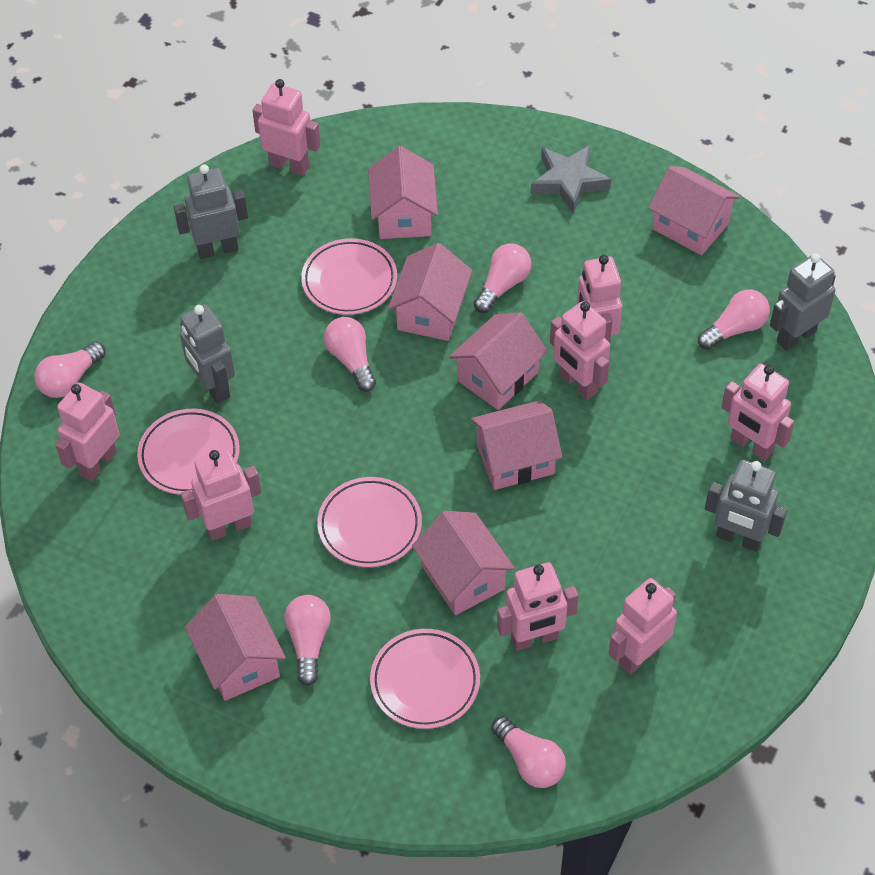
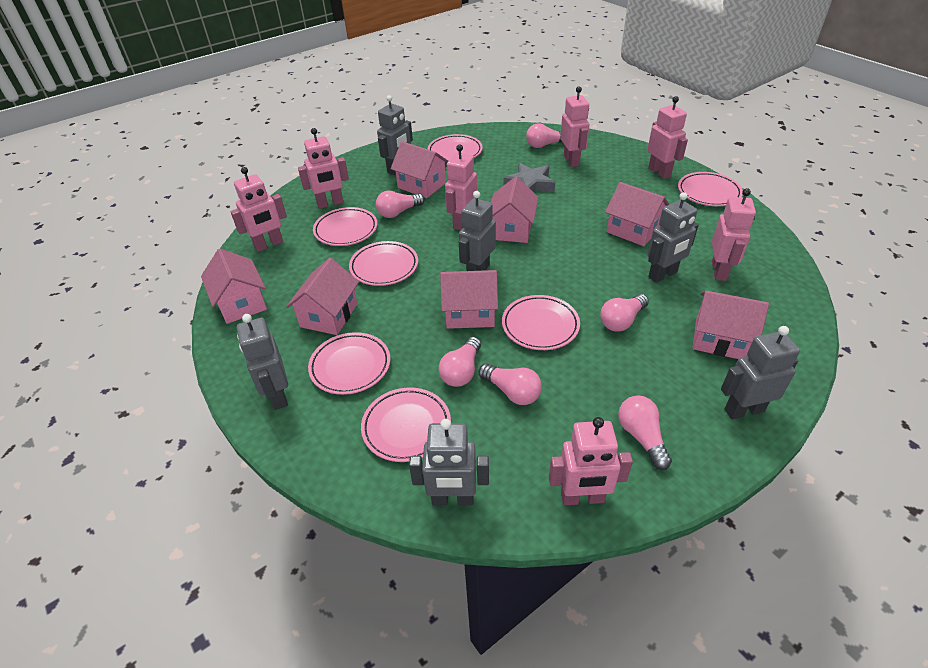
grey robot: [174,164,248,259] [180,304,235,404] [705,460,787,552] [770,253,836,351] = 4 -> [237,314,288,410] [377,95,413,175] [409,419,489,505] [459,191,496,271] [647,192,699,283] [721,326,800,419] = 6
pink plate: [137,409,240,495] [301,238,397,315] [317,477,422,567] [370,629,480,729] = 4 -> [308,332,390,395] [313,207,377,246] [349,241,418,286] [361,387,451,462] [428,134,482,161] [502,295,580,350] [678,172,743,206] = 7
pink robot: [55,382,120,482] [181,449,261,541] [252,79,320,176] [497,562,579,651] [550,301,610,400] [577,255,622,343] [609,578,677,675] [721,364,794,461] = 8 -> [230,167,287,252] [298,128,349,209] [445,144,477,230] [549,417,633,505] [560,86,589,167] [647,96,688,179] [712,188,756,281] = 7

